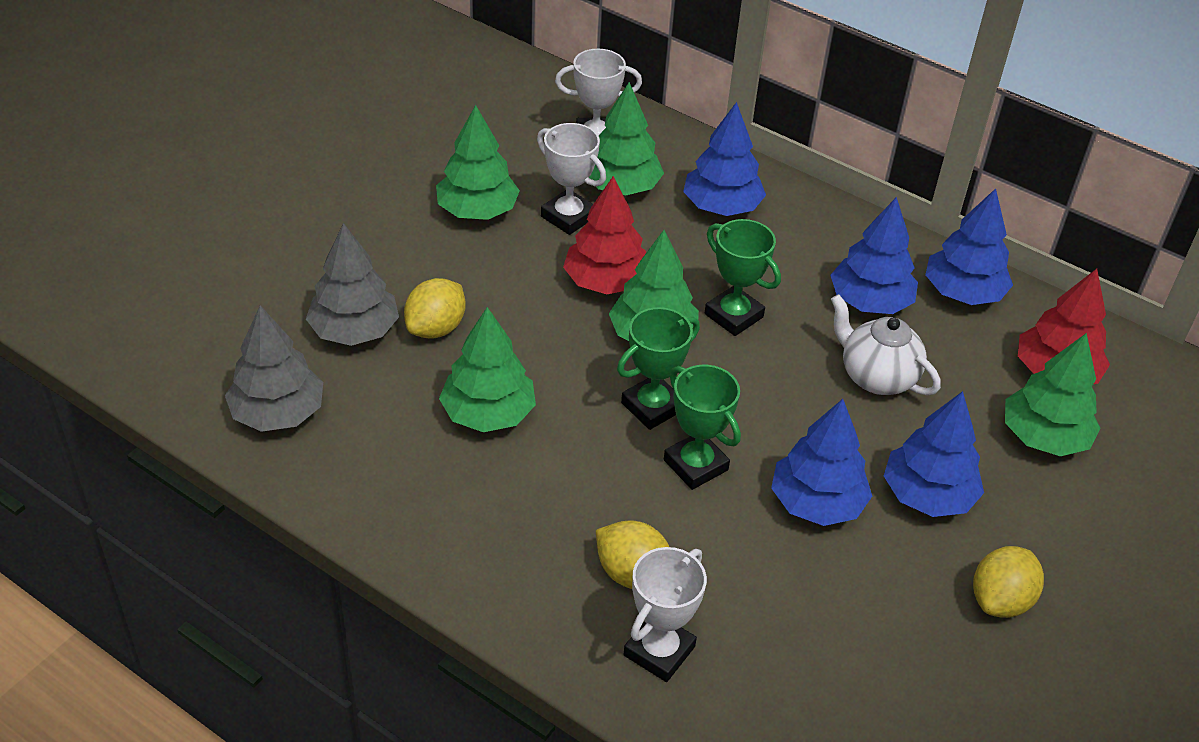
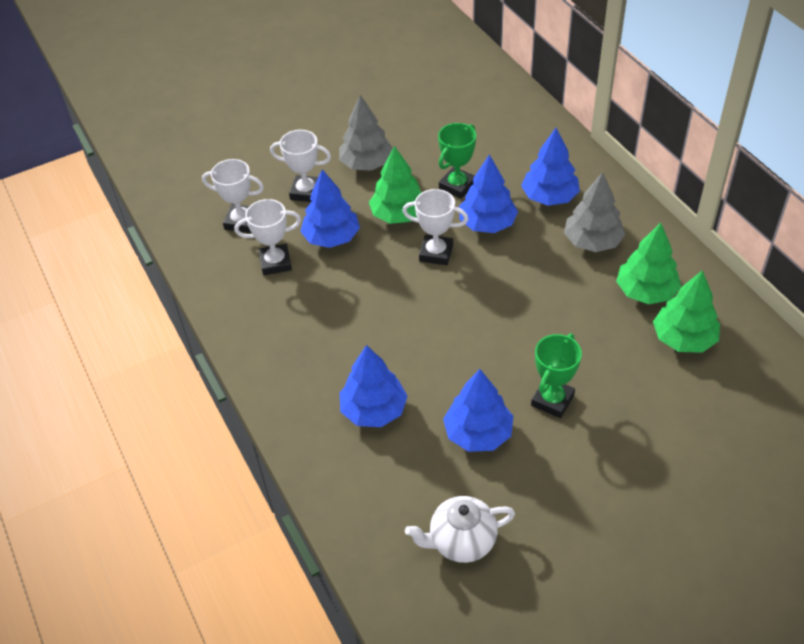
green tree: [436,105,520,220] [439,307,536,432] [589,82,664,195] [609,230,699,341] [1005,333,1101,456] = 5 -> [369,146,422,224] [616,223,681,304] [653,270,720,353] = 3
green trophy: [617,307,700,430] [664,365,741,490] [705,219,781,336] = 3 -> [438,123,476,199] [531,333,582,418] = 2
red tree: [563,176,646,294] [1018,269,1110,384] = 2 -> none = 0
white trophy: [537,123,606,235] [555,49,642,136] [623,547,707,682] = 3 -> [202,159,264,233] [235,199,301,275] [270,130,331,202] [402,189,468,265] = 4
yellow lemon: [404,278,466,339] [596,520,669,589] [973,546,1044,618] = 3 -> none = 0

